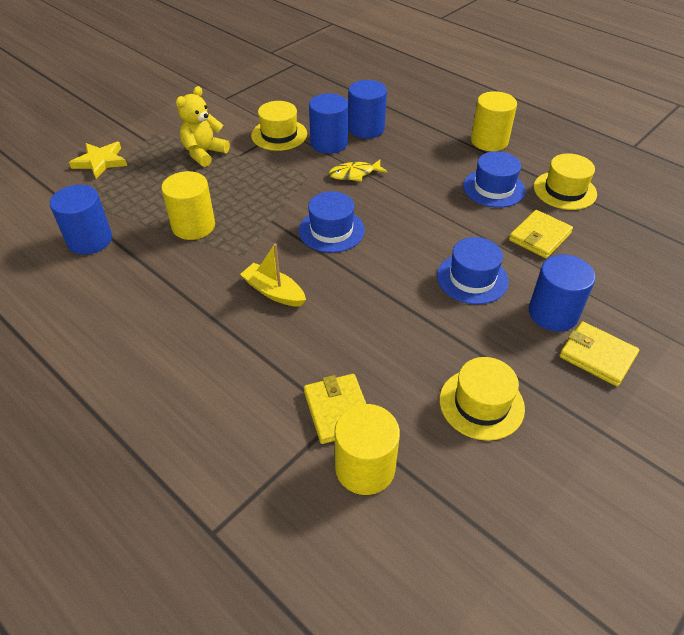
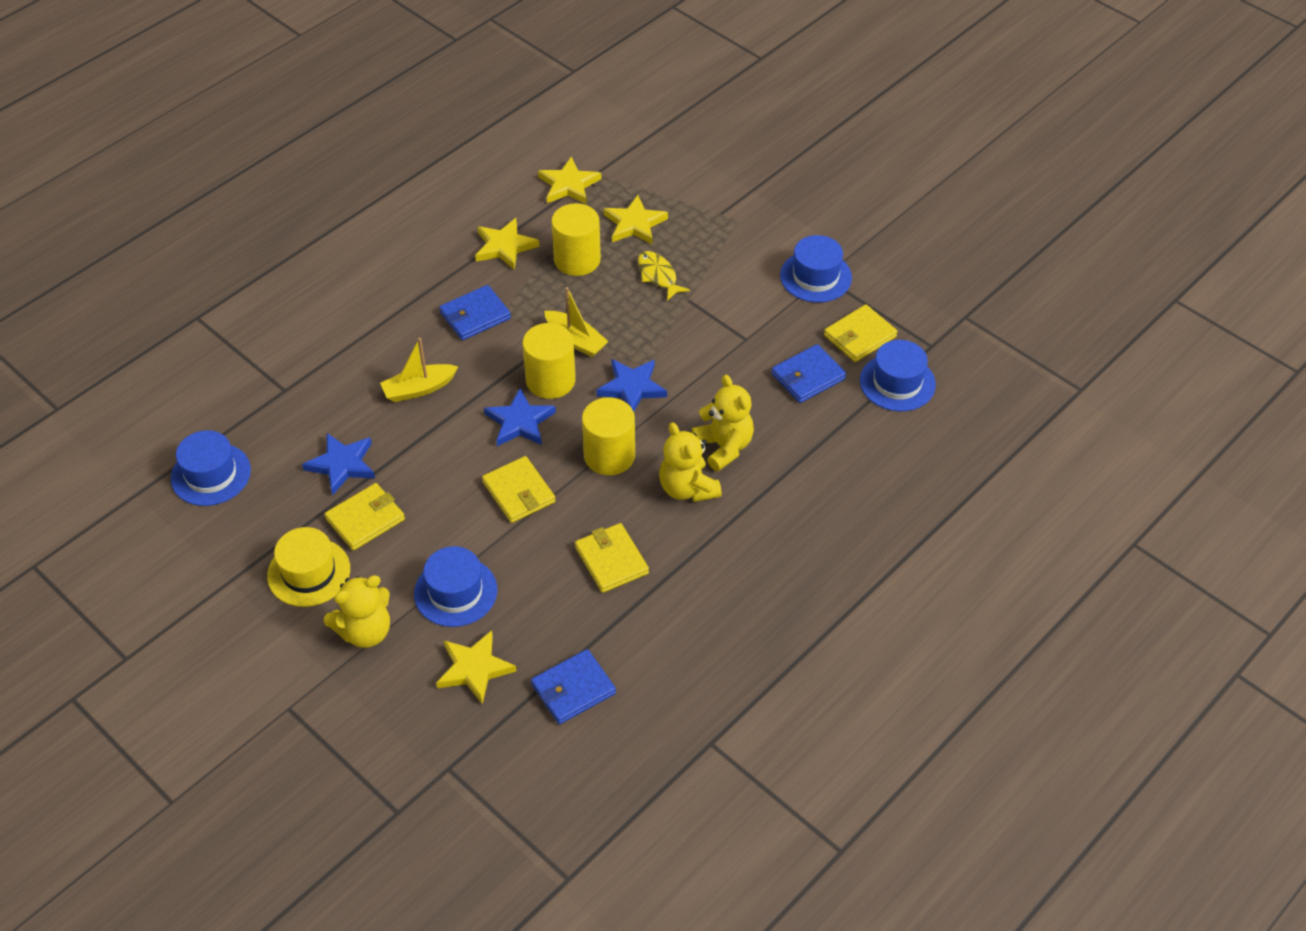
blue cylinder: [50,185,112,255] [309,93,348,154] [348,80,387,139] [529,254,595,332] = 4 -> none = 0
blue hat: [299,191,365,253] [437,237,509,304] [463,151,526,208] = 3 -> [171,430,251,506] [414,546,497,627] [780,235,852,303] [860,340,936,412] = 4
blue star: none = 0 -> [302,433,375,495] [484,388,556,446] [596,359,667,411] = 3
blue wallet: none = 0 -> [439,285,511,340] [531,649,616,724] [771,344,846,403] = 3
yellow boat: [240,243,306,307] = 1 -> [380,338,458,402] [544,287,609,357] = 2
yellow hat: [251,101,307,151] [440,357,525,441] [534,153,597,210] = 3 -> [267,527,350,607] = 1
yellow star: [69,142,127,179] = 1 -> [436,630,517,704] [475,218,539,270] [538,157,601,205] [604,195,668,245] = 4
yellow teddy bear: [176,86,230,167] = 1 -> [324,575,390,648] [659,422,722,502] [692,375,754,471] = 3
yellow wallet: [304,374,366,444] [509,210,573,259] [559,321,640,387] = 3 -> [325,483,405,551] [482,456,556,523] [575,523,649,593] [824,304,897,362] = 4

